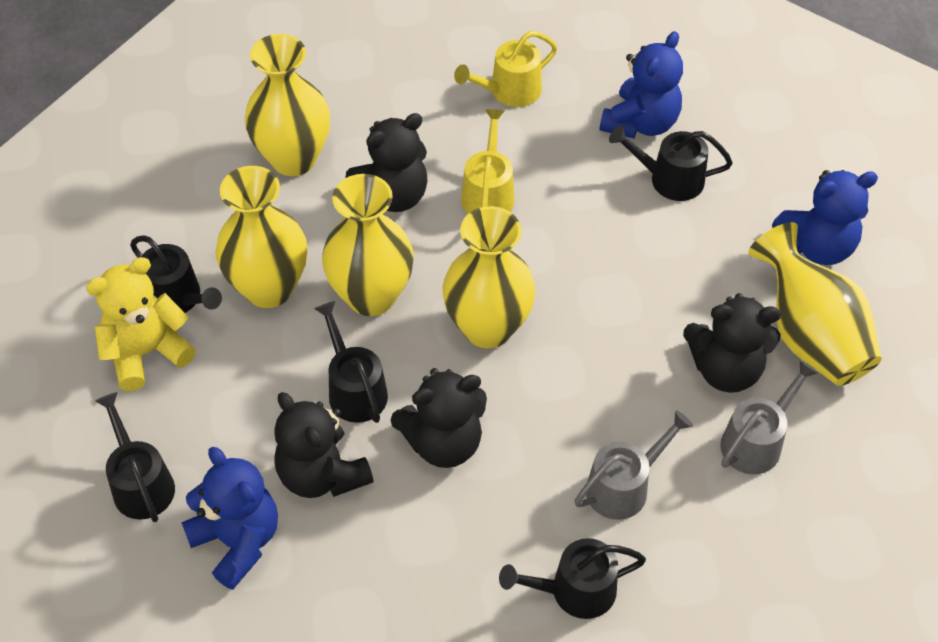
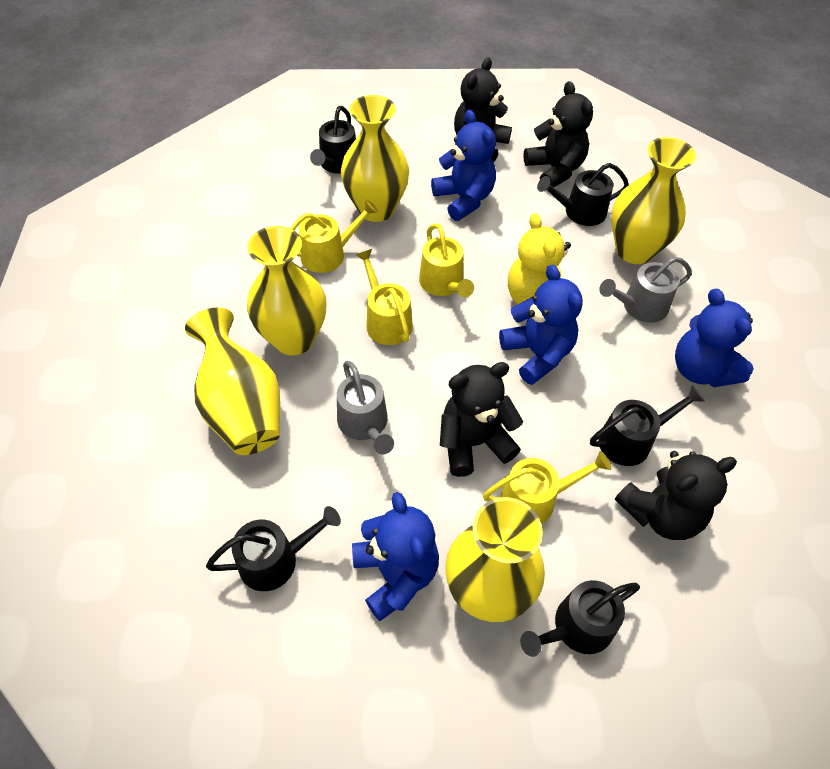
blue teddy bear: [181,447,278,590] [600,31,683,138] [772,170,878,265] = 3 -> [352,492,439,621] [431,110,496,221] [499,265,583,385] [675,288,754,387] = 4
yellow watering can: [454,31,558,107] [461,109,514,214] = 2 -> [290,200,378,273] [356,249,413,345] [419,223,474,297] [483,451,611,524] = 4

